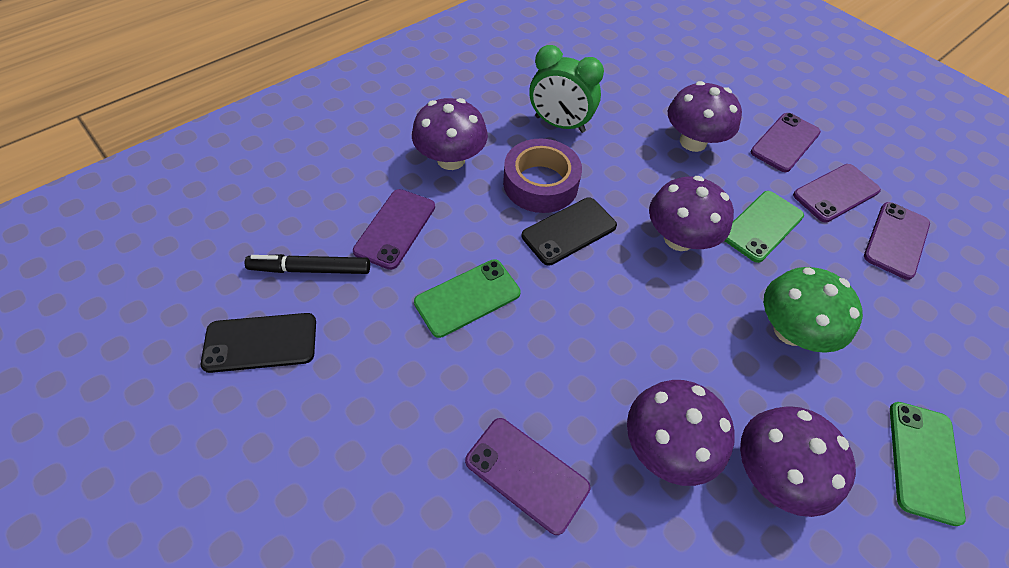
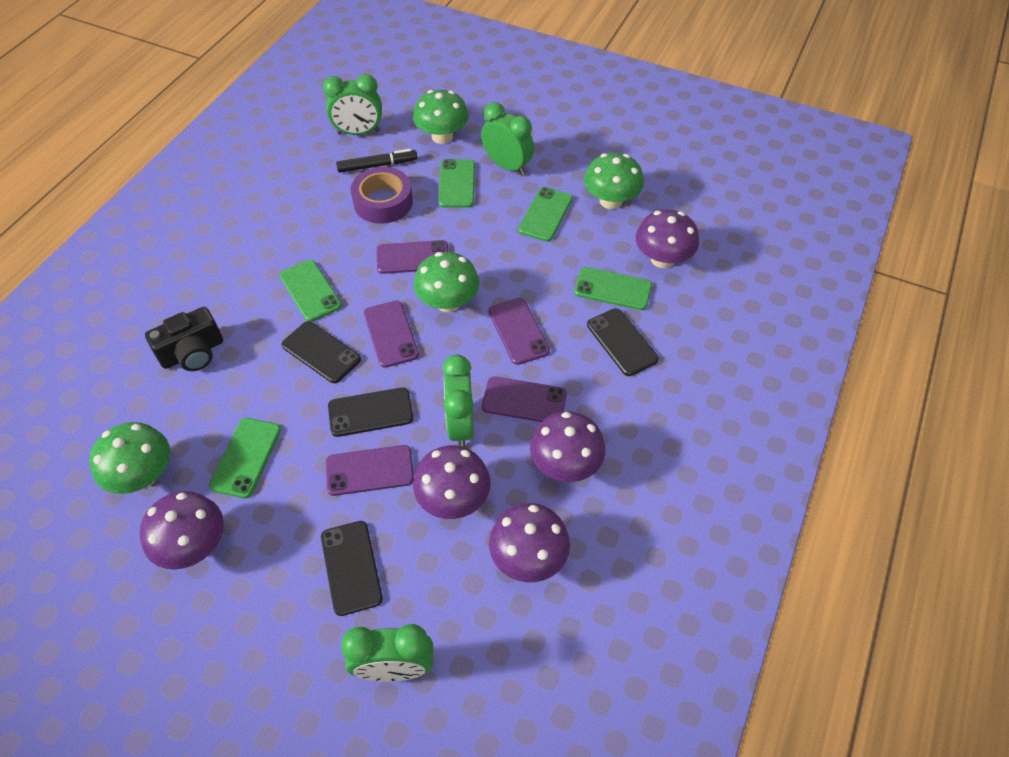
black camera: none = 0 -> [145,307,223,371] = 1
black phone: [201,313,316,373] [522,197,617,266] = 2 -> [282,321,361,383] [321,521,383,616] [328,387,413,437] [587,308,659,376] = 4
green clock: [530,45,604,133] = 1 -> [323,74,382,135] [341,624,433,682] [442,355,474,447] [481,102,534,176] = 4
green mushroom: [764,267,863,353] = 1 -> [89,422,170,494] [413,90,469,144] [414,252,479,312] [584,153,644,209] = 4
green phone: [414,259,521,338] [725,191,804,263] [890,402,966,526] = 3 -> [209,418,281,498] [280,260,342,322] [438,159,475,208] [518,187,573,242] [574,267,652,310] = 5

